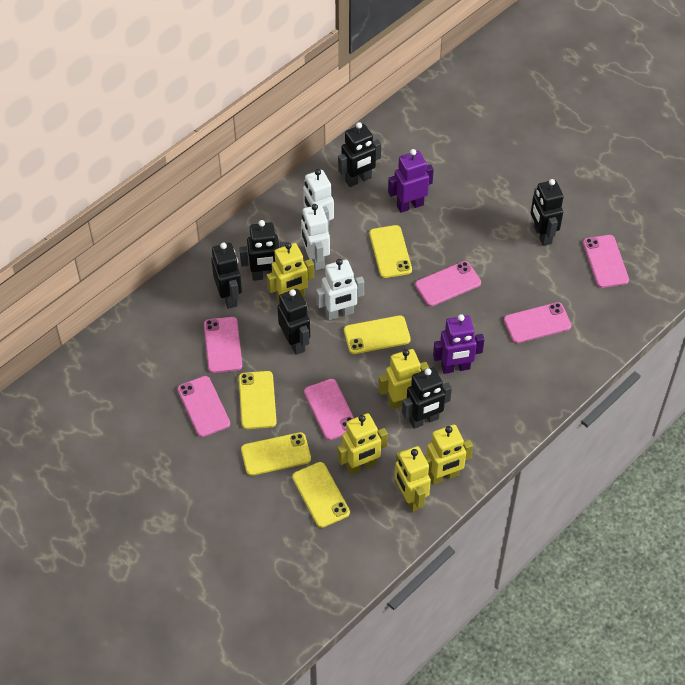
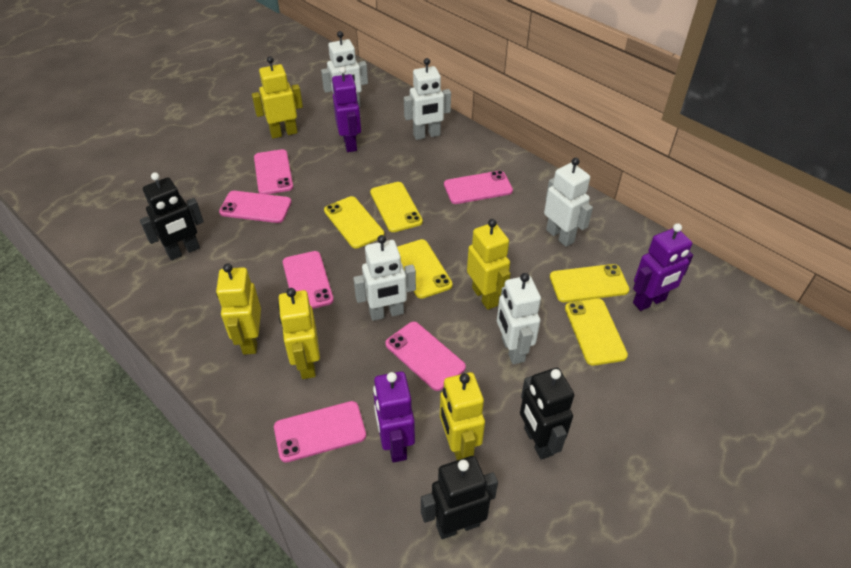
black robot: [211,242,242,309] [239,220,287,281] [277,289,310,355] [338,122,381,187] [402,367,452,429] [531,179,564,246] = 6 -> [140,172,204,260] [421,456,498,539] [520,368,574,460] = 3
purple robot: [388,149,434,213] [433,314,485,374] = 2 -> [332,67,361,152] [373,371,415,463] [633,223,693,311] = 3
white robot: [301,204,330,270] [303,169,334,232] [316,259,364,320] = 3 -> [321,31,368,107] [353,235,416,321] [404,58,451,140] [497,273,541,364] [544,158,593,247] = 5

